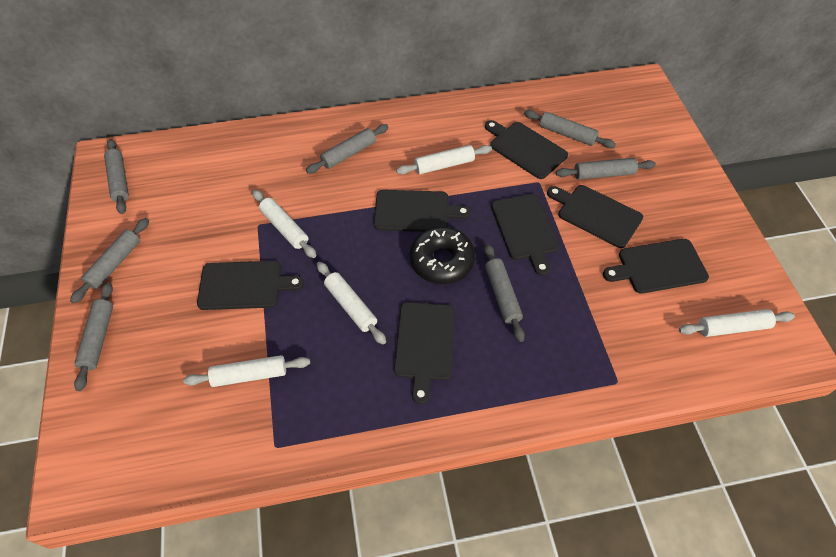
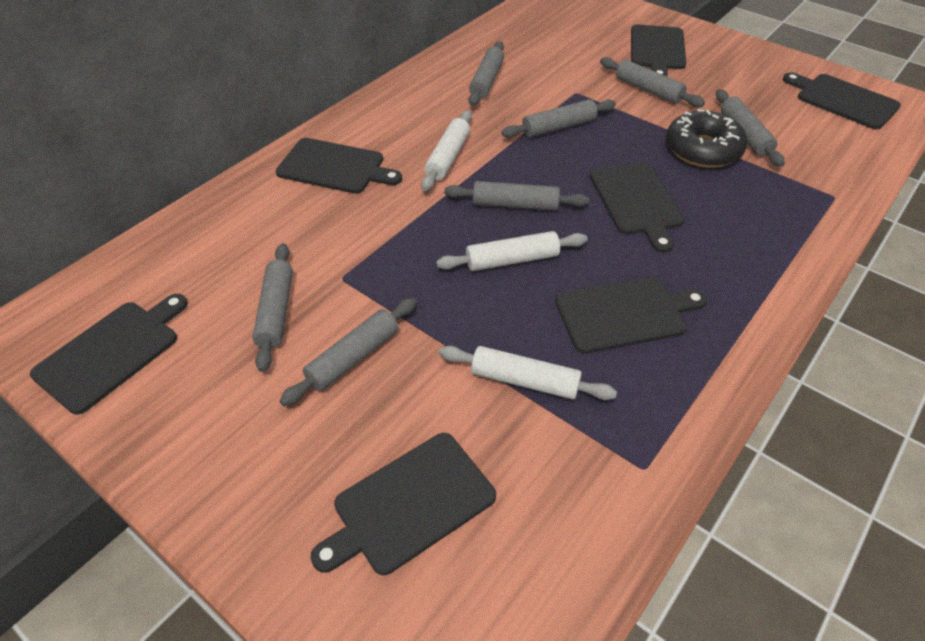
white rolling pin: [183,355,310,387] [252,190,317,258] [317,262,386,345] [396,145,492,175] [679,309,795,337] = 5 -> [421,110,472,191] [436,231,587,271] [439,346,617,400] = 3

